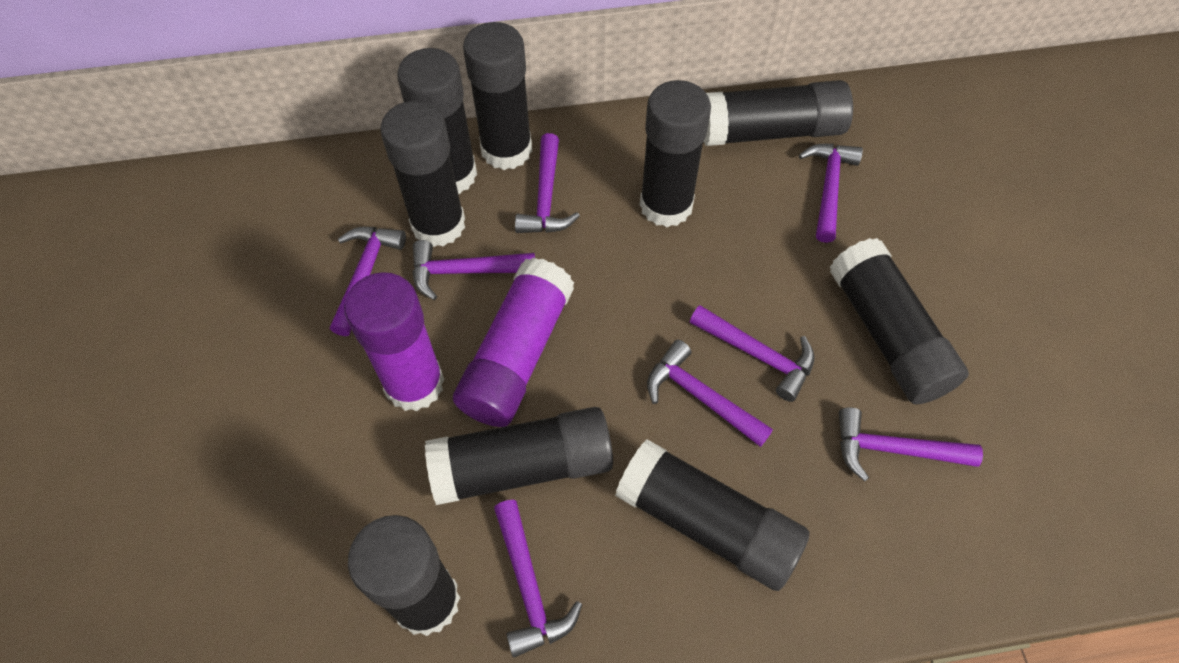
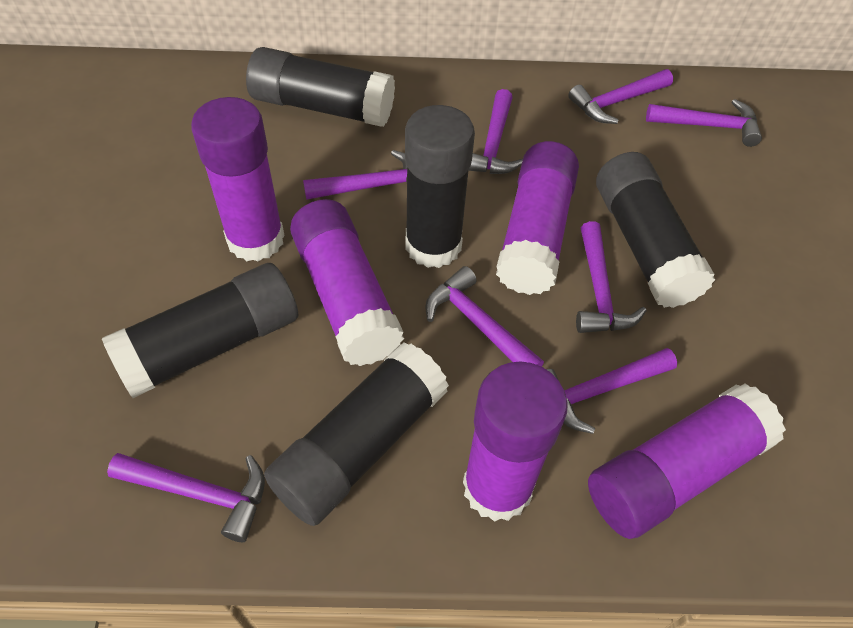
black glue stick: [348,515,460,636] [380,101,465,247] [397,48,477,194] [425,407,613,505] [463,22,532,170] [615,439,810,591] [640,80,711,227] [703,80,853,146] [830,238,969,405] = 9 -> [102,263,298,398] [246,47,395,127] [264,342,449,526] [405,105,475,268] [596,152,715,308] = 5
purple glue stick: [344,272,444,411] [453,257,574,427] = 2 -> [191,97,285,262] [290,199,404,366] [463,361,568,522] [496,141,579,295] [588,383,786,539] = 5

